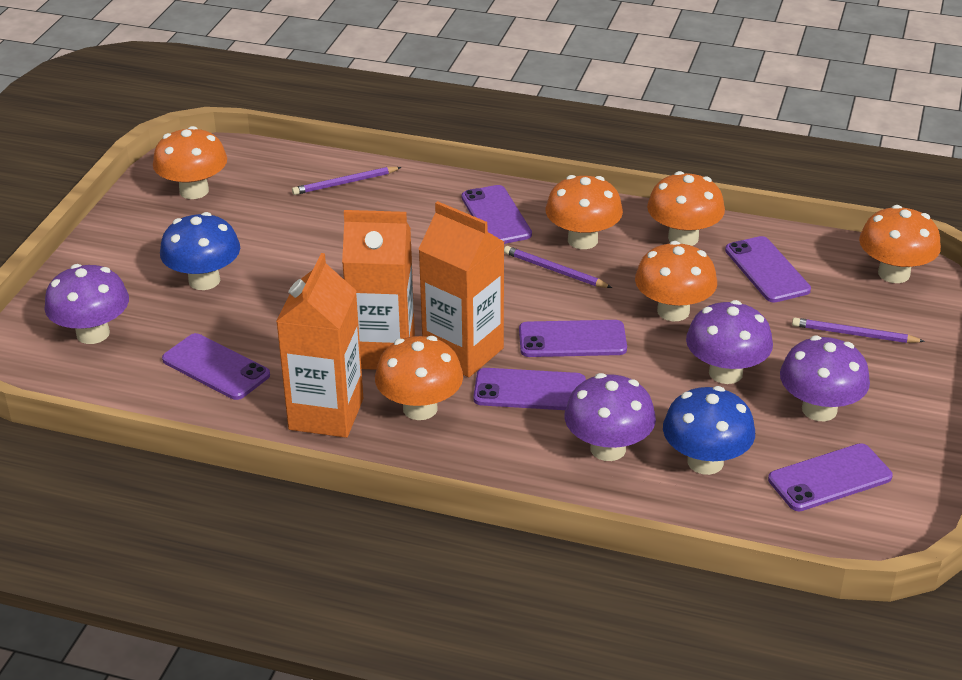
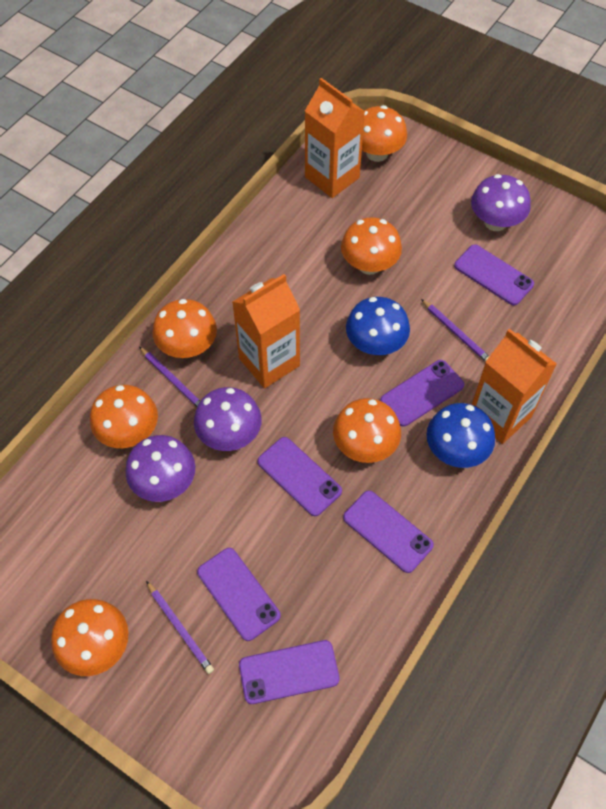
purple mushroom: [44,264,129,344] [564,373,656,461] [686,300,773,384] [780,336,870,421] = 4 -> [125,435,195,502] [194,387,262,451] [471,174,531,231] = 3

